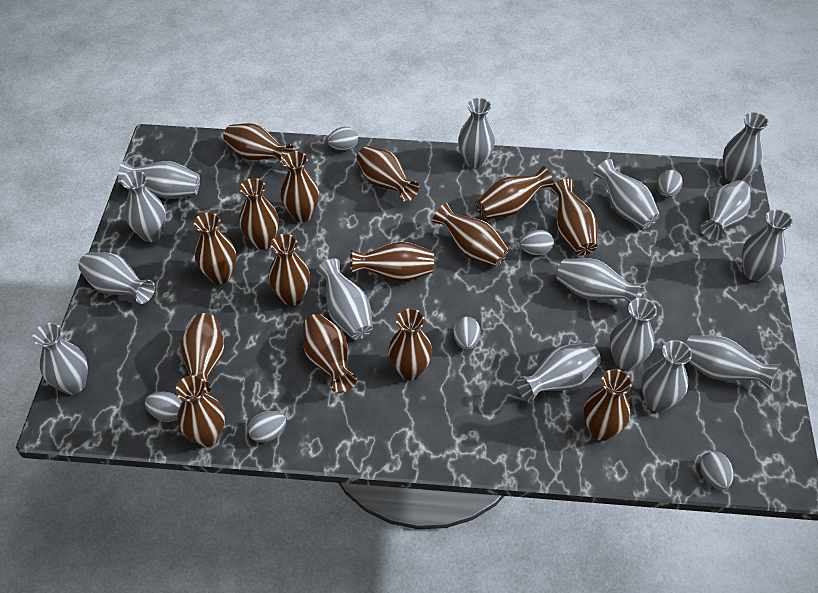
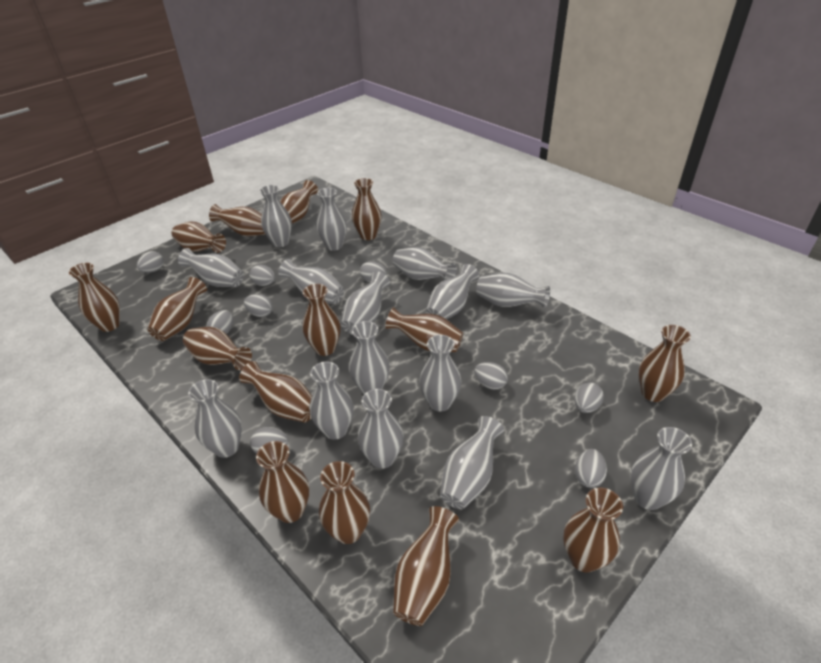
grey egg: [145,392,182,422] [248,411,286,443] [327,127,358,151] [453,317,481,350] [520,230,554,255] [657,170,683,198] [699,451,734,490] = 7 -> [137,251,164,273] [206,310,233,334] [244,294,273,317] [250,265,275,286] [250,427,288,453] [360,261,387,282] [474,362,508,390] [574,382,604,413] [575,449,607,488] = 9

